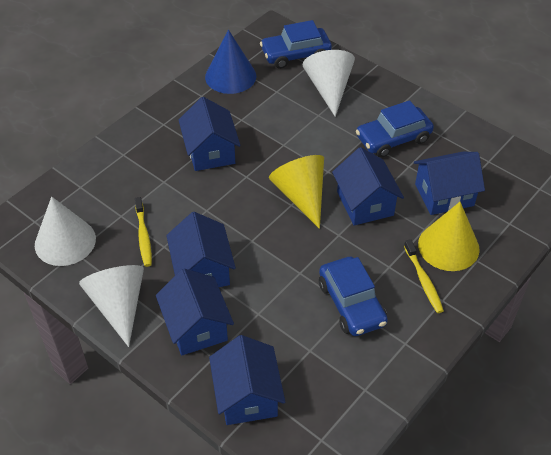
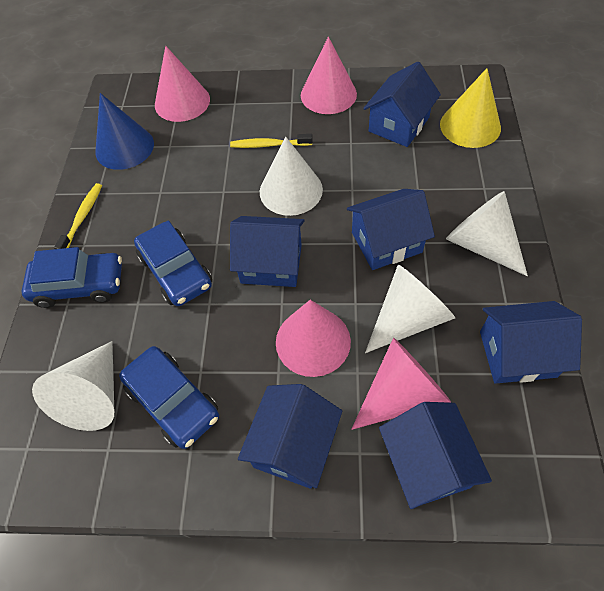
pink cone: none = 0 -> [155,46,210,122] [276,300,351,377] [301,37,357,114] [352,338,451,430] = 4
white cone: [35,196,96,266] [79,265,144,347] [303,50,355,117] = 3 -> [32,341,114,431] [260,137,323,216] [365,265,455,353] [446,191,528,276] = 4
yellow cone: [269,155,324,229] [418,202,480,271] = 2 -> [440,68,501,148] = 1

